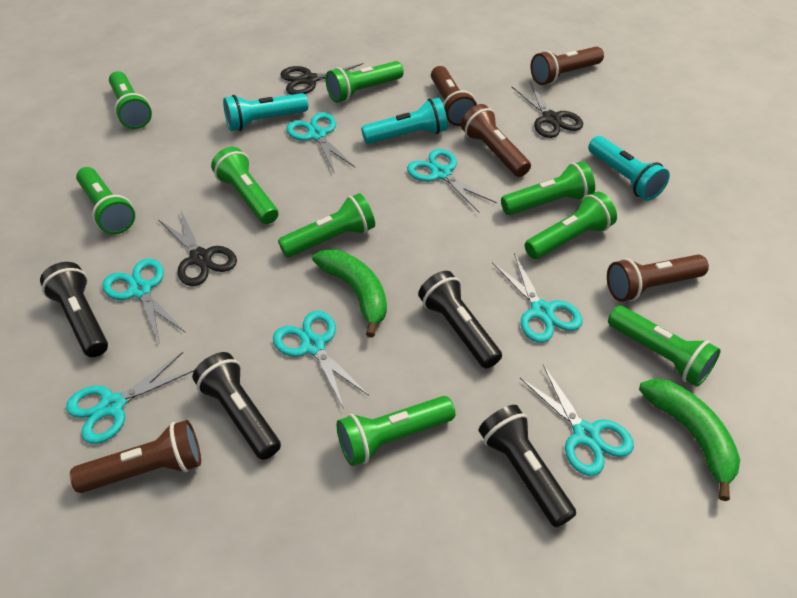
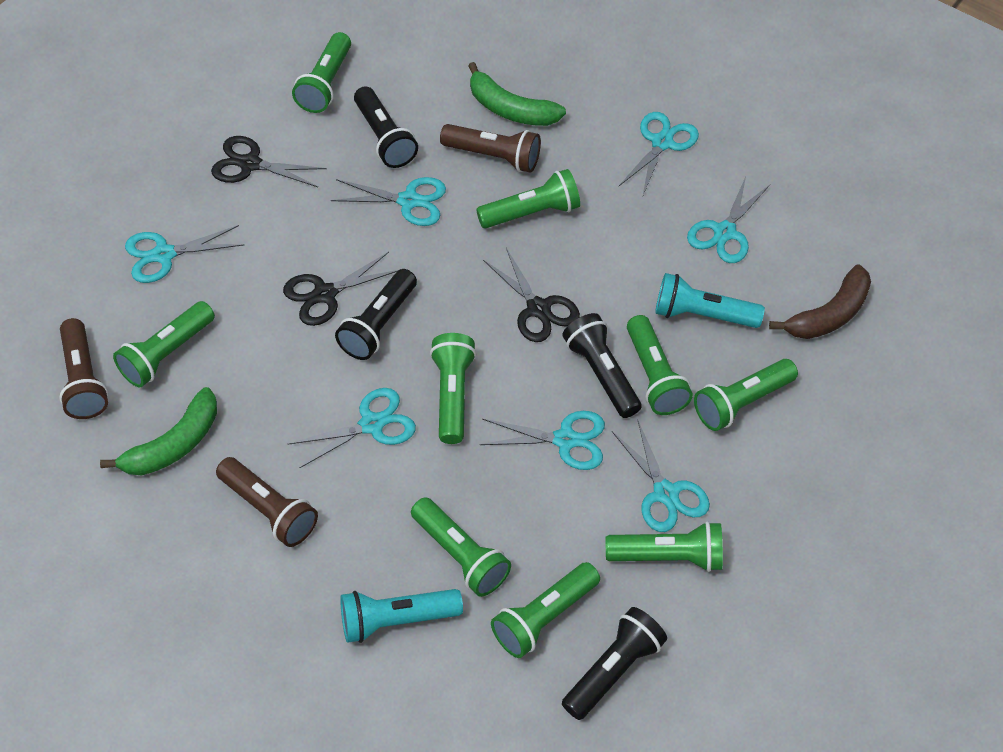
brown banana: none = 0 -> [769,264,871,339] = 1
brown flashlight: [70,420,201,493] [431,66,477,126] [461,104,531,177] [531,46,604,85] [607,255,709,302] = 5 -> [59,318,108,419] [216,457,318,547] [440,124,541,173] = 3
turquoise flashlight: [223,93,308,131] [361,98,447,144] [588,136,670,201] = 3 -> [340,589,463,643] [655,273,765,328] = 2

